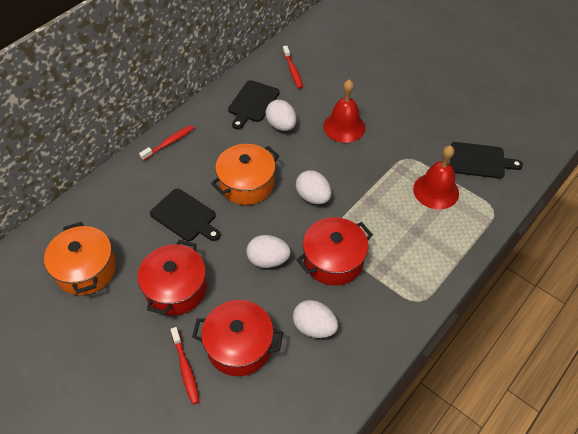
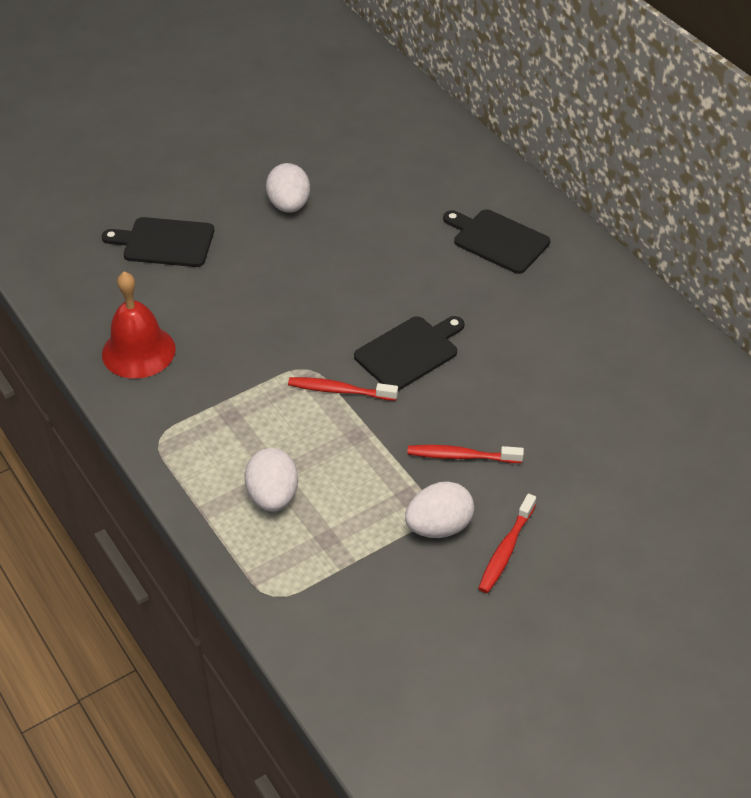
orange pot: [44,222,116,295] [211,144,279,205] = 2 -> none = 0
red bell: [323,79,365,143] [413,145,459,209] = 2 -> [102,271,176,379] = 1
red pot: [137,240,207,315] [192,300,283,376] [297,217,373,286] = 3 -> none = 0
white egg: [246,235,291,268] [266,100,297,131] [293,300,338,338] [296,170,331,204] = 4 -> [244,448,298,512] [266,163,310,213] [405,481,474,538] = 3

